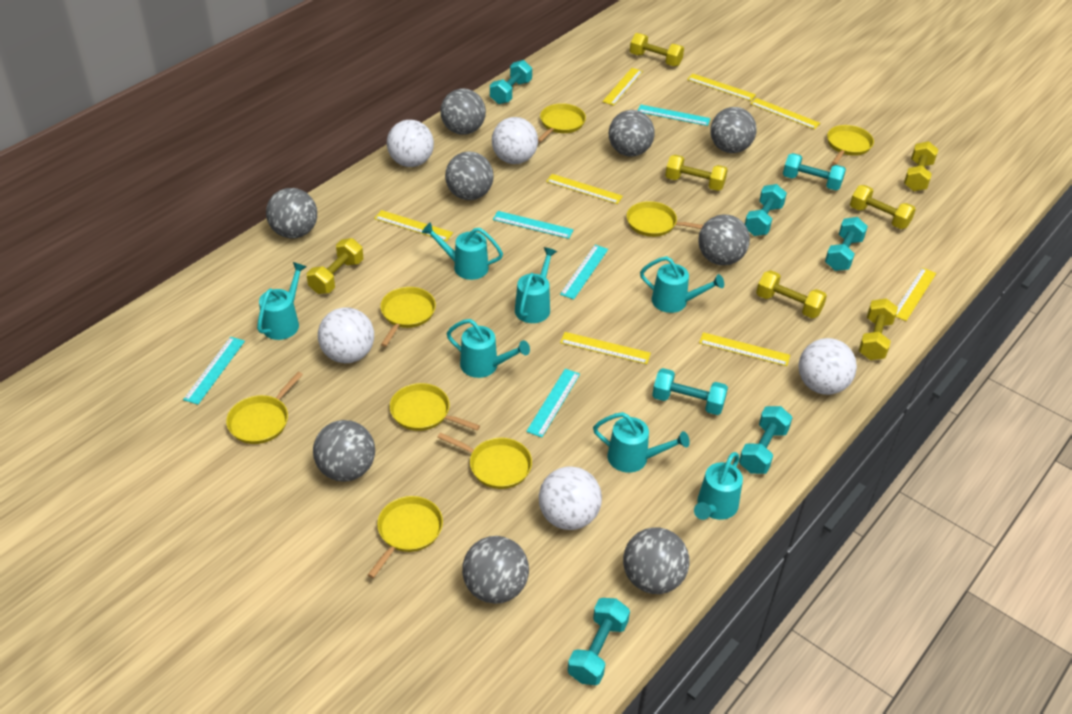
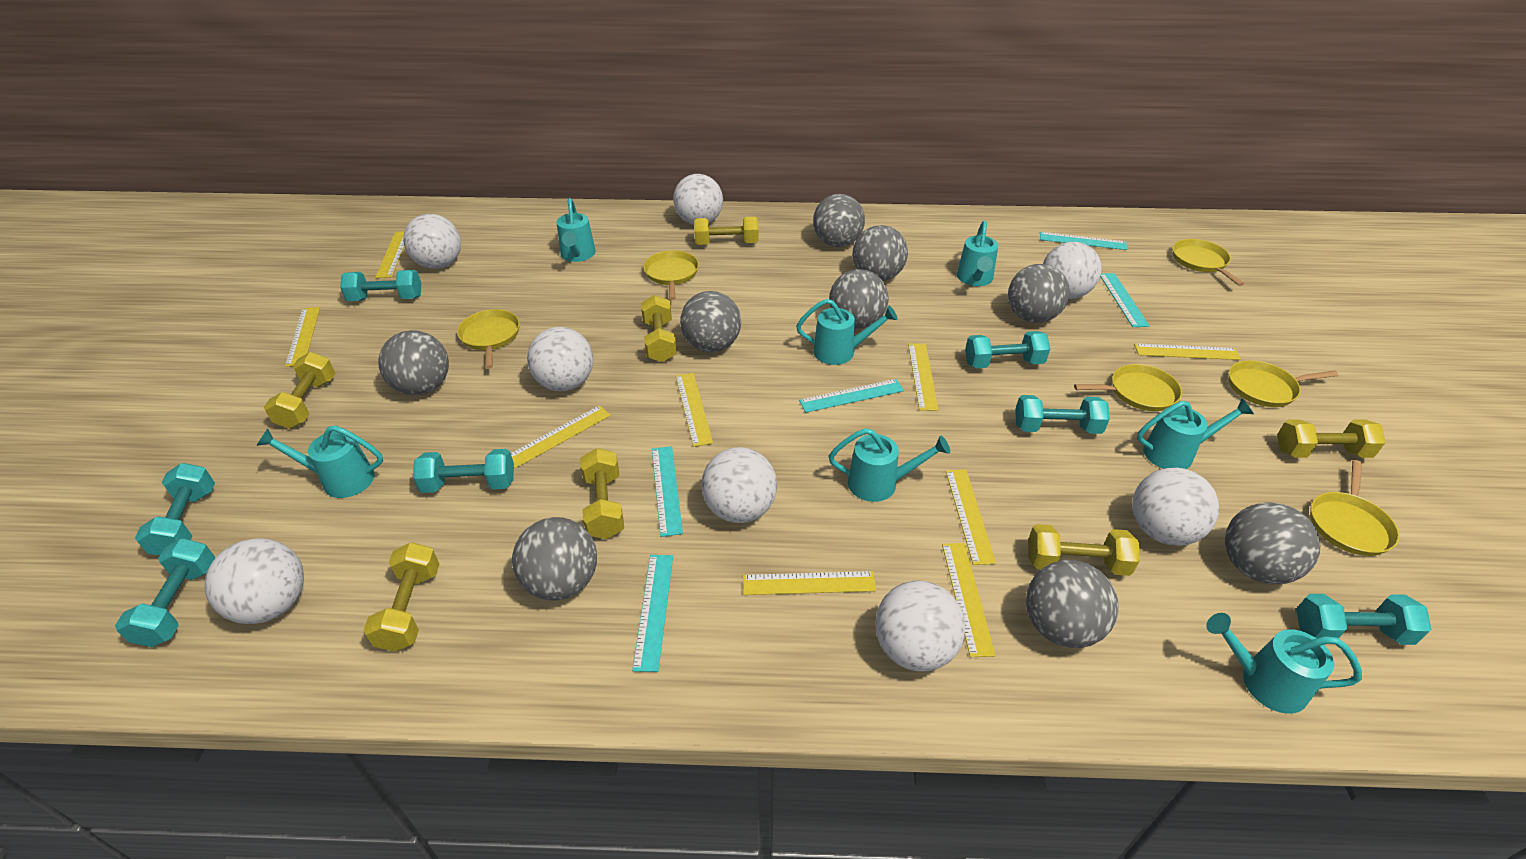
white ball: [318,308,374,363] [387,120,434,167] [492,117,538,164] [539,466,602,530] [798,338,857,395] = 5 -> [204,538,304,624] [403,214,461,269] [527,327,593,391] [673,174,723,225] [702,447,777,523] [875,580,965,672] [1043,242,1102,299] [1132,468,1219,546] = 8
yellow pan: [226,372,303,444] [368,496,443,578] [380,287,436,347] [390,383,480,431] [437,432,532,489] [538,103,586,142] [627,201,703,237] [827,125,874,165] = 8 -> [457,309,520,369] [643,250,699,300] [1074,364,1182,411] [1173,239,1244,286] [1229,360,1338,407] [1310,460,1400,556] = 6
yellow ruler: [374,210,453,242] [546,174,623,204] [560,332,651,364] [602,68,643,106] [687,74,756,101] [699,332,790,366] [751,98,820,130] [896,268,936,321] = 8 -> [285,306,320,367] [375,231,405,278] [511,405,611,468] [676,373,713,447] [743,571,876,595] [908,344,939,411] [942,543,996,657] [946,470,996,565] [1134,343,1241,360] = 9

